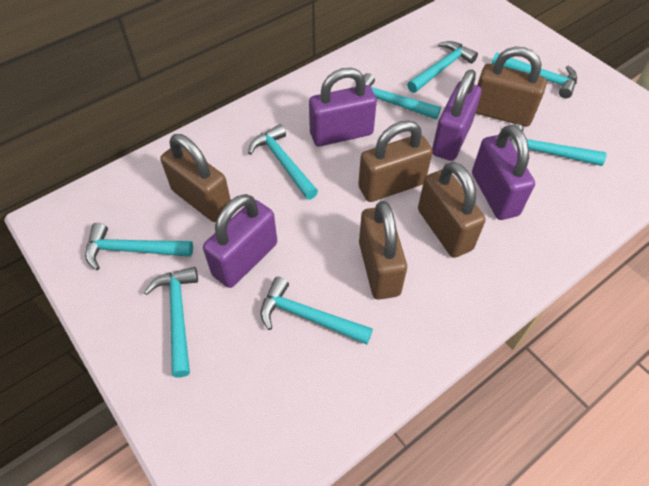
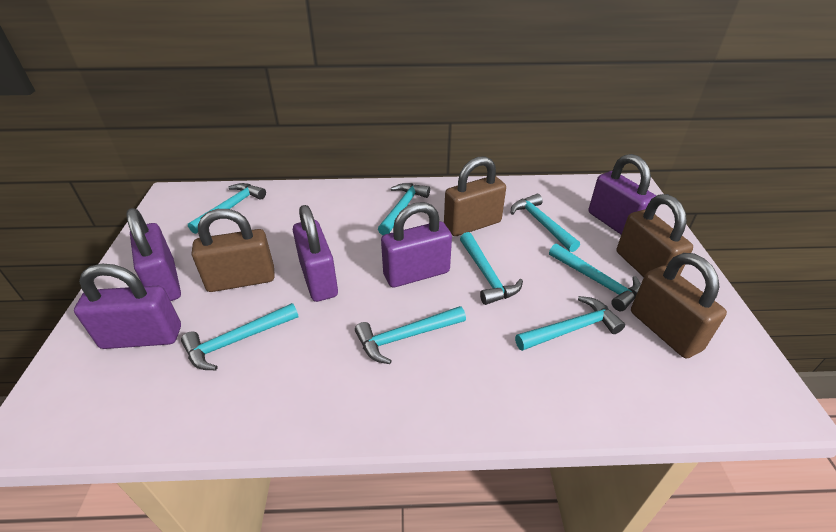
brown padlock: [160,134,231,222] [358,121,433,202] [359,201,407,300] [418,162,486,258] [476,47,547,127] = 5 -> [192,209,275,292] [444,156,506,236] [617,194,693,277] [631,253,727,358] = 4
purple padlock: [203,194,277,288] [309,68,377,146] [432,69,482,161] [472,125,535,220] = 4 -> [74,264,181,349] [127,208,181,301] [293,205,338,302] [381,202,452,288] [589,154,656,235] = 5

